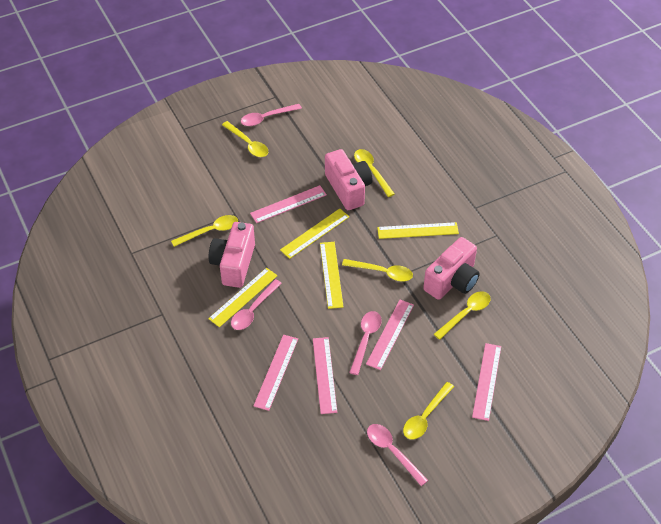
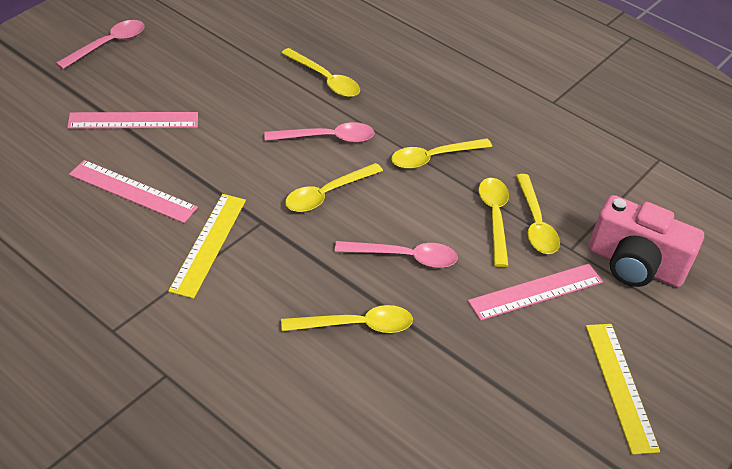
pink camera: [209,222,255,288] [325,149,372,210] [423,237,480,300] = 3 -> [589,195,704,287] = 1
pink ruler: [250,185,327,223] [254,335,298,411] [313,337,337,414] [366,300,414,370] [472,343,501,421] = 5 -> [67,112,198,129] [69,160,198,223] [468,264,603,321] = 3
pink spoon: [231,279,282,330] [241,104,302,126] [349,311,382,375] [367,424,428,486] = 4 -> [56,20,144,69] [264,122,375,143] [335,241,458,268] = 3
yellow ruler: [208,268,278,327] [280,209,350,259] [320,242,344,309] [377,222,459,239] = 4 -> [168,194,246,299] [586,324,660,455] = 2

